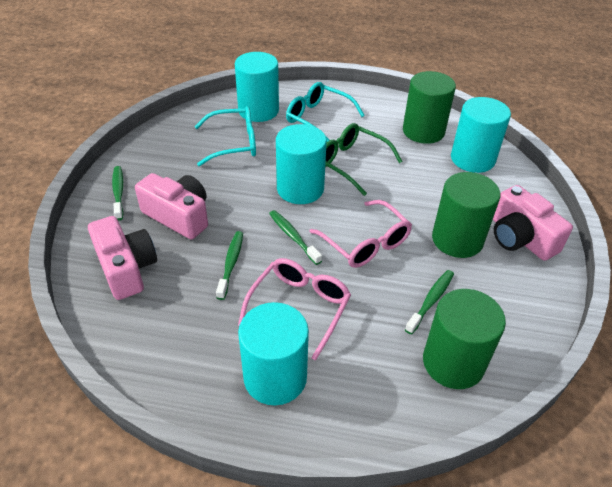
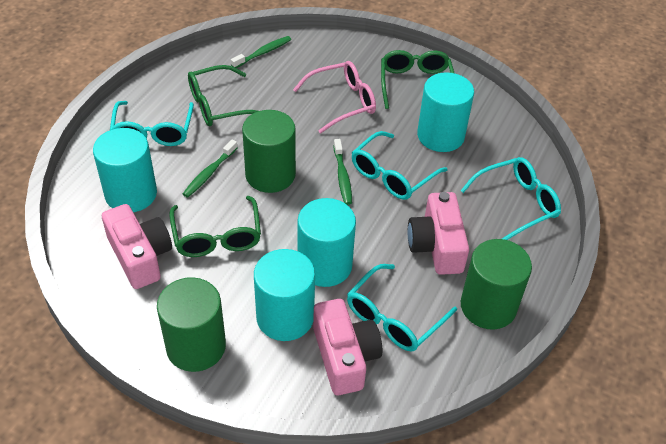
green glasses: [325,123,402,196] = 1 -> [169,196,261,257] [188,65,258,126] [381,50,454,109] = 3
green toothbrush: [112,166,123,220] [216,231,243,300] [269,210,322,265] [405,270,454,335] = 4 -> [183,139,237,198] [231,36,291,68] [333,139,352,205] = 3
pink glasses: [238,258,351,361] [309,200,412,268] = 2 -> [293,61,376,134] = 1
turquoise glasses: [195,106,256,166] [286,82,365,142] = 2 -> [110,101,194,146] [347,264,457,351] [352,131,447,200] [460,157,561,240] = 4

